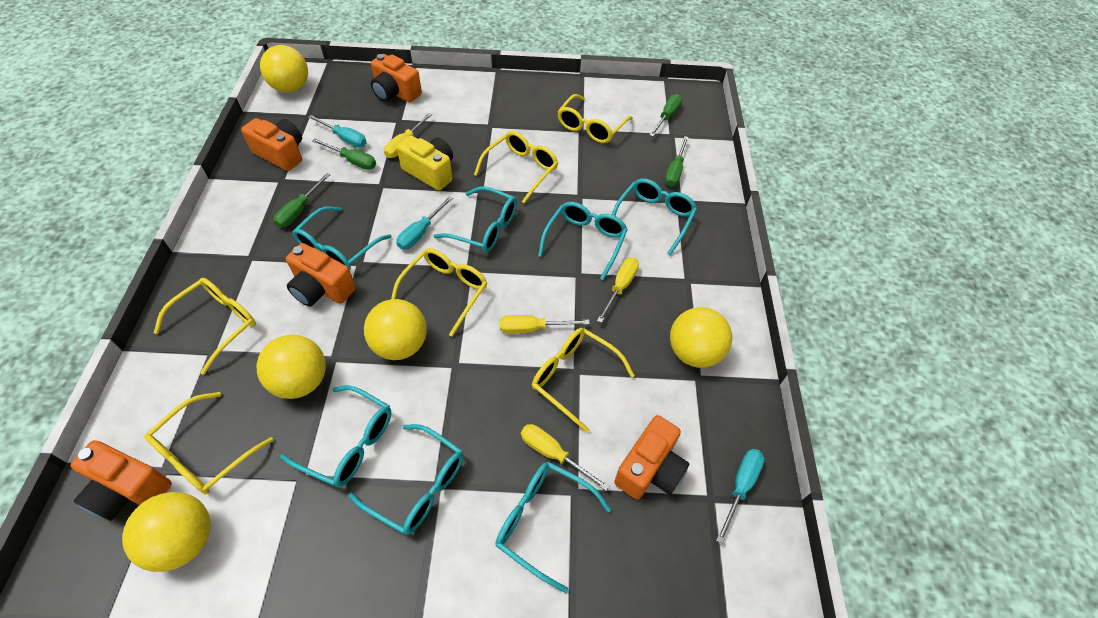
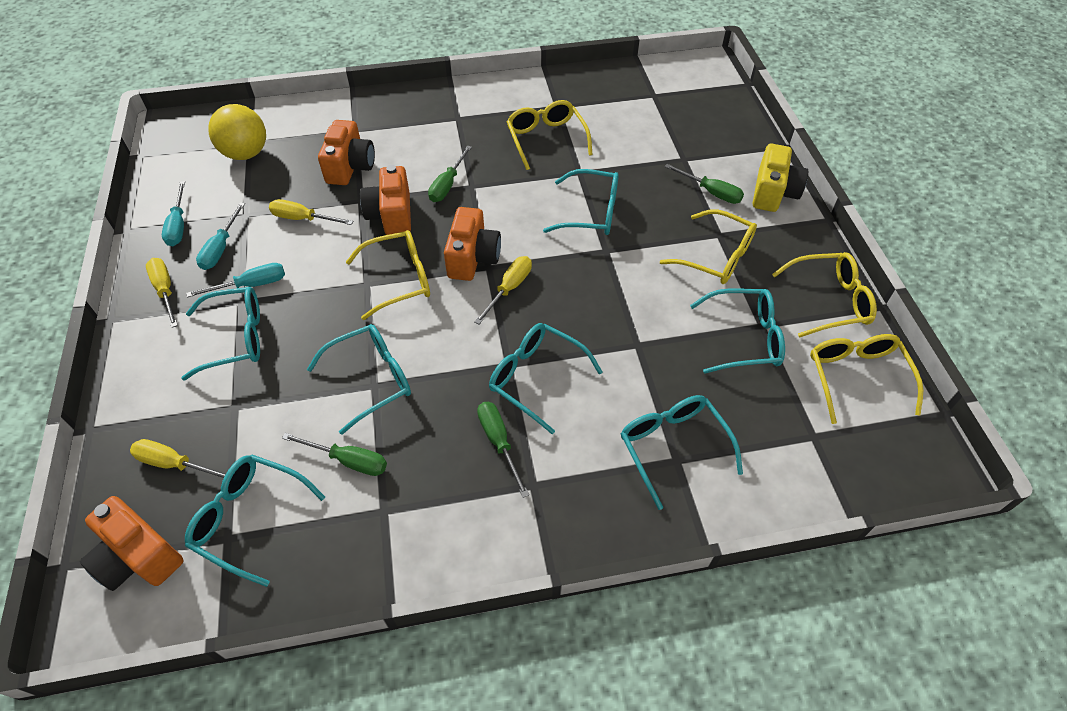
orange camera: [71,440,172,521] [241,118,302,171] [286,243,356,307] [371,54,422,102] [614,415,689,500] = 5 -> [80,496,183,591] [318,120,375,185] [360,165,411,235] [444,207,501,281] = 4
yellow ball: [122,492,211,572] [257,335,326,399] [260,45,308,93] [364,299,427,360] [670,307,732,368] = 5 -> [208,104,266,160] = 1
yellow glasses: [144,392,273,494] [154,278,256,375] [391,248,487,337] [474,131,558,204] [532,328,635,433] [557,94,633,143] = 6 -> [346,230,430,320] [507,100,593,170] [660,209,757,284] [772,252,877,338] [810,334,923,424] = 5

